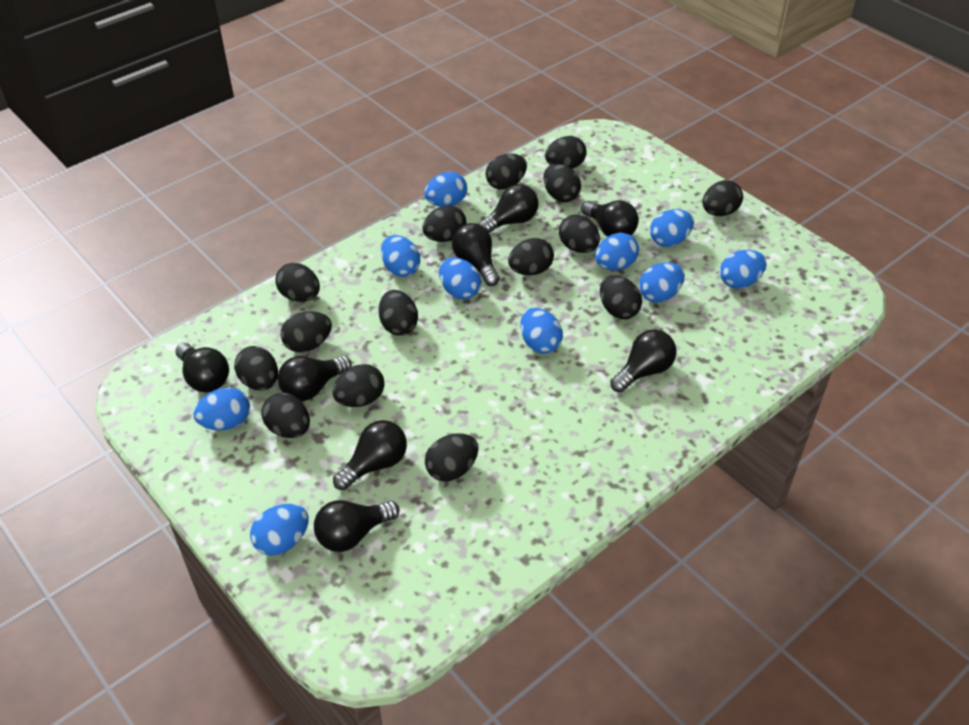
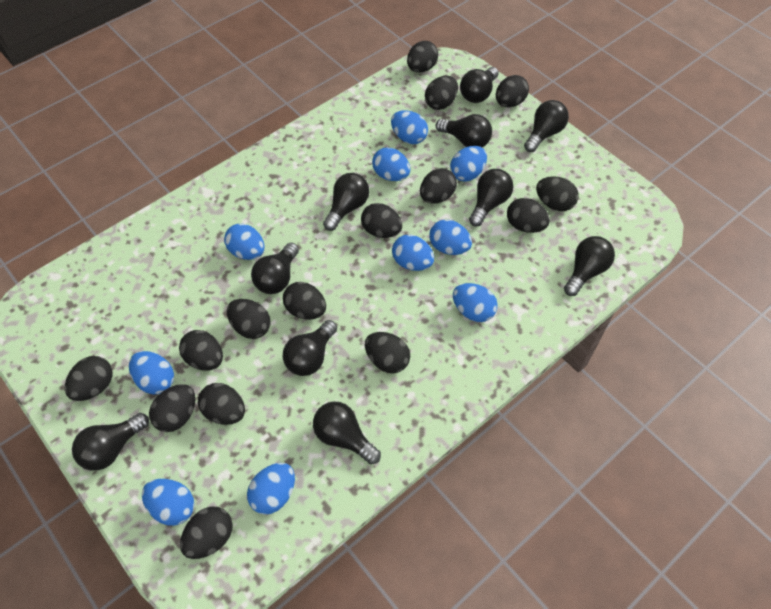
black light bulb: [175,343,229,392] [278,356,352,401] [314,500,399,552] [333,420,407,490] [452,223,500,286] [478,184,538,233] [581,200,639,237] [610,329,677,393] = 8 -> [72,413,149,471] [251,243,299,294] [283,320,337,376] [313,401,381,464] [323,173,369,231] [435,114,492,147] [460,67,499,103] [469,169,513,227] [524,100,569,152] [564,236,615,296] = 10

